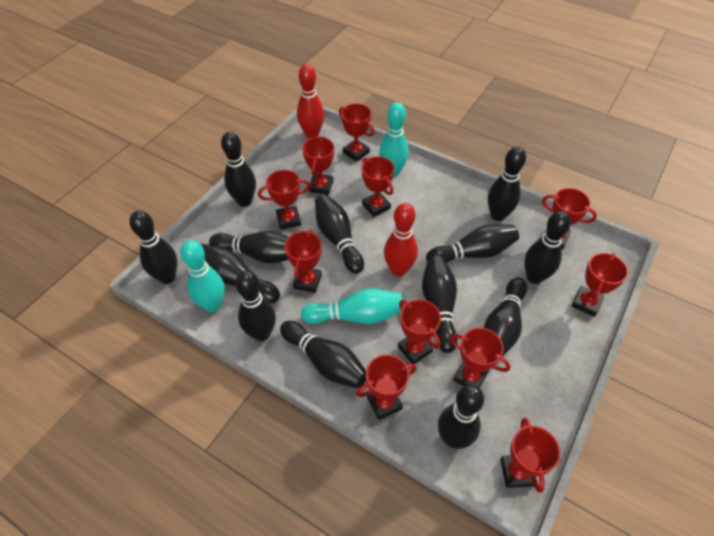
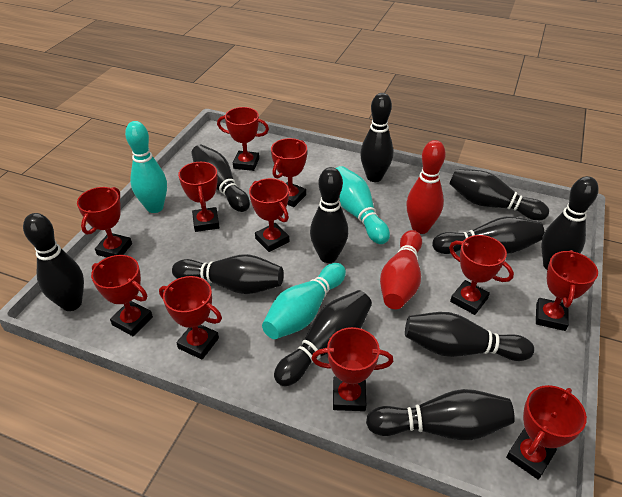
black bowling pin: [129,211,178,284] [200,244,280,303] [209,231,289,263] [221,132,256,207] [235,271,276,342] [280,321,366,389] [315,195,364,274] [422,256,457,353] [426,224,519,263] [438,385,484,449] [484,277,527,357] [488,146,526,221] [524,211,571,284] = 13 -> [23,213,84,311] [172,254,284,294] [191,145,250,212] [274,290,372,386] [310,167,348,263] [360,93,393,182] [366,389,515,440] [405,312,534,361] [432,217,545,254] [449,169,549,221] [541,176,598,270] = 11

